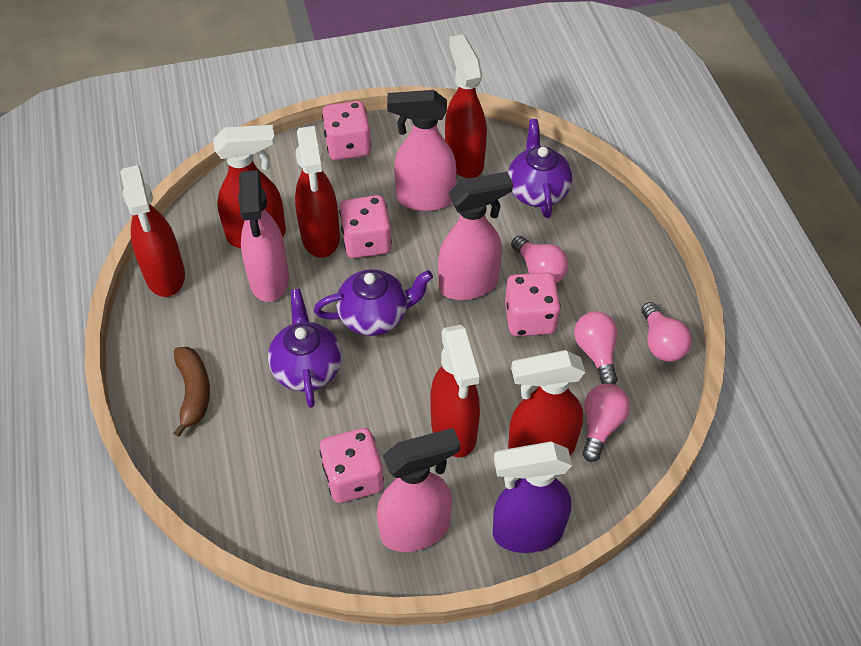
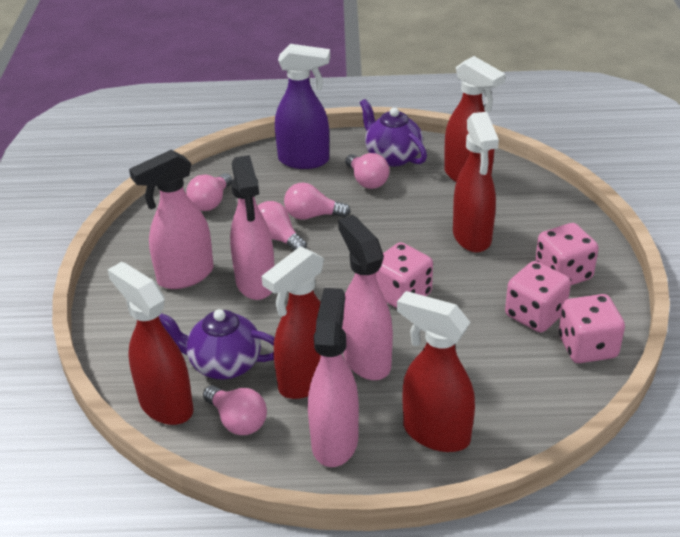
brown banana: [174,347,210,437] = 1 -> none = 0
pink light bulb: [511,236,568,283] [574,312,618,385] [582,384,630,462] [641,302,692,362] = 4 -> [186,173,232,211] [203,386,267,435] [258,201,307,251] [284,183,351,220] [345,153,390,189] = 5
purple teapot: [268,289,342,408] [314,269,433,336] [508,119,573,218] = 3 -> [159,309,274,379] [360,99,427,167] = 2
red spray bottle: [120,165,185,297] [213,125,286,248] [295,126,340,258] [430,324,480,457] [445,34,487,178] [508,350,585,455] = 6 -> [108,262,194,425] [262,246,324,399] [397,291,475,452] [444,56,506,182] [453,112,499,252] = 5

